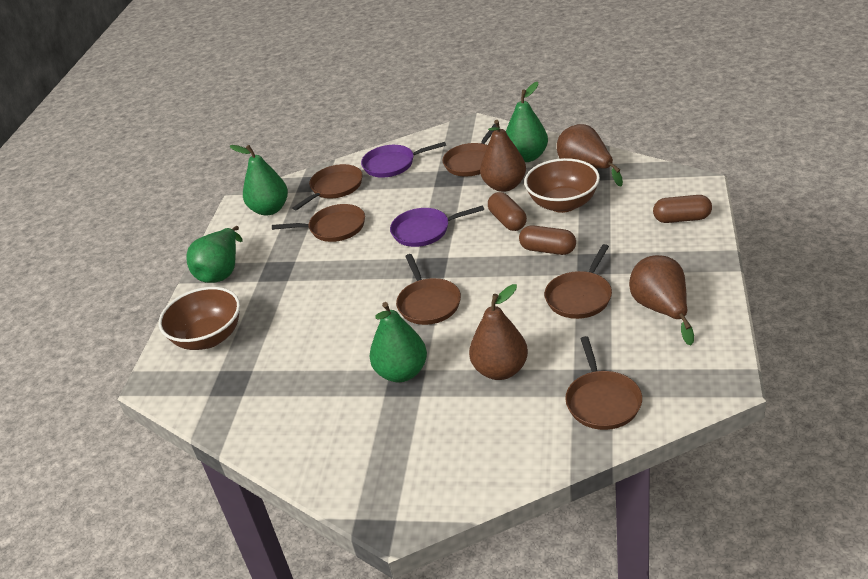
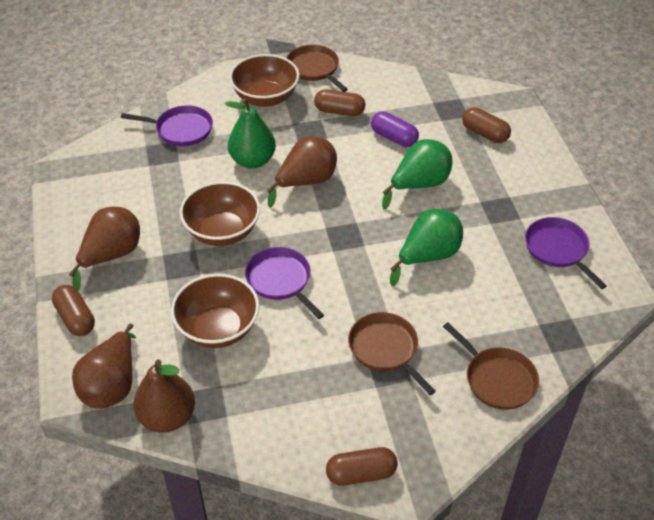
brown bowl: [159,287,240,350] [524,158,600,213] = 2 -> [171,274,259,348] [180,181,260,246] [229,54,299,107] = 3
brown capsule: [488,192,527,231] [519,225,576,255] [653,195,712,223] = 3 -> [52,285,95,336] [314,89,365,116] [326,447,398,486] [462,107,511,143] = 4
brown pan: [272,204,365,242] [293,164,363,210] [396,254,461,325] [443,123,497,177] [544,244,612,319] [565,336,642,430] = 6 -> [287,45,348,92] [348,312,436,395] [443,322,539,410] = 3
green pear: [186,226,243,283] [230,145,288,216] [369,302,427,382] [506,82,548,162] = 4 -> [225,98,276,169] [382,139,452,210] [390,209,463,286] = 3
purple capsule: none = 0 -> [371,111,419,147] = 1
purple pan: [361,142,446,178] [390,205,484,247] = 2 -> [121,105,213,146] [245,247,324,319] [525,217,607,289] = 3

